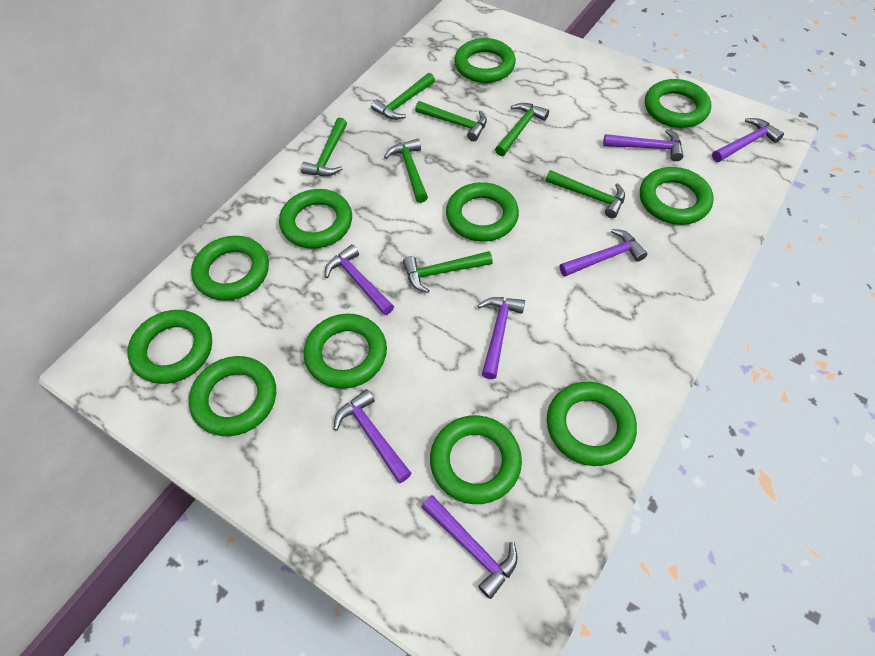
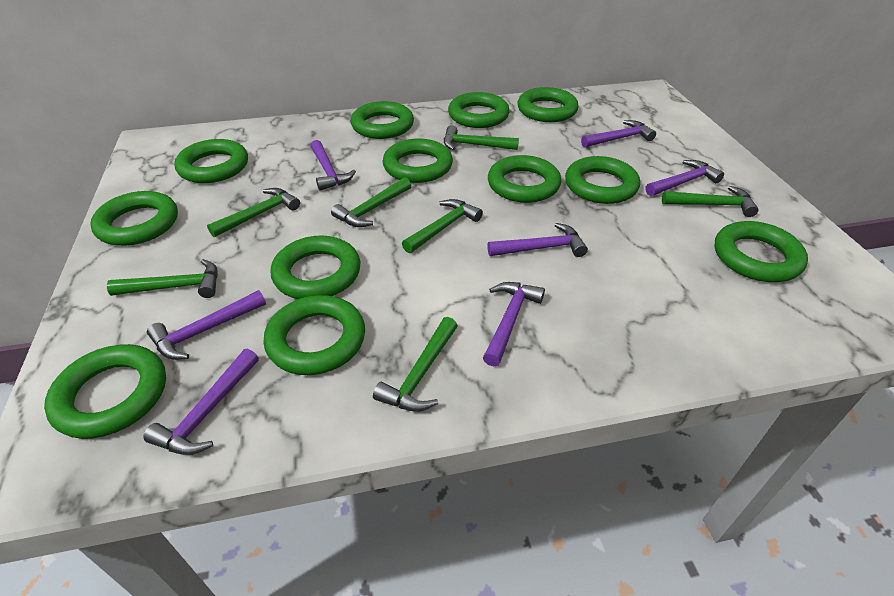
green ring: [127,310,212,384] [189,356,276,436] [191,236,269,301] [279,189,352,249] [304,314,387,389] [430,415,522,504] [446,182,519,242] [454,38,516,83] [547,382,637,466] [640,167,714,225] [645,79,711,128] = 11 -> [44,344,166,439] [90,191,178,246] [174,139,248,183] [263,295,365,375] [270,236,360,299] [351,101,414,139] [382,139,453,183] [448,92,510,128] [488,155,561,203] [518,87,579,122] [565,156,640,204] [714,221,808,282] = 12

